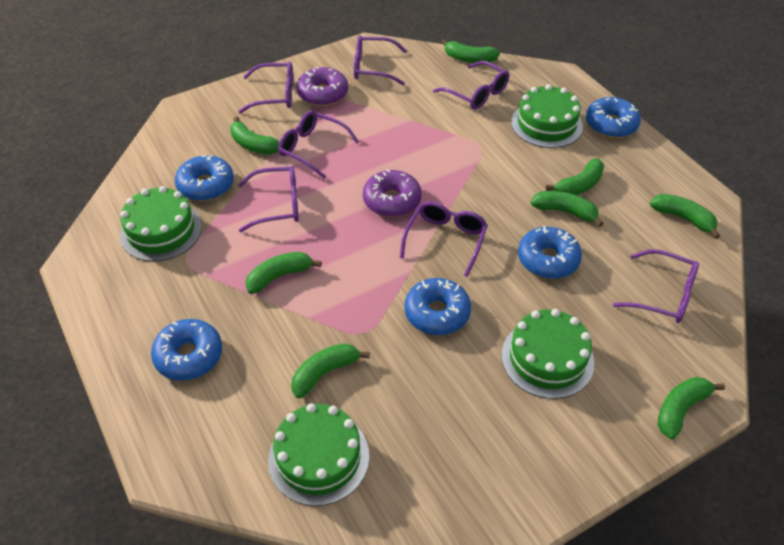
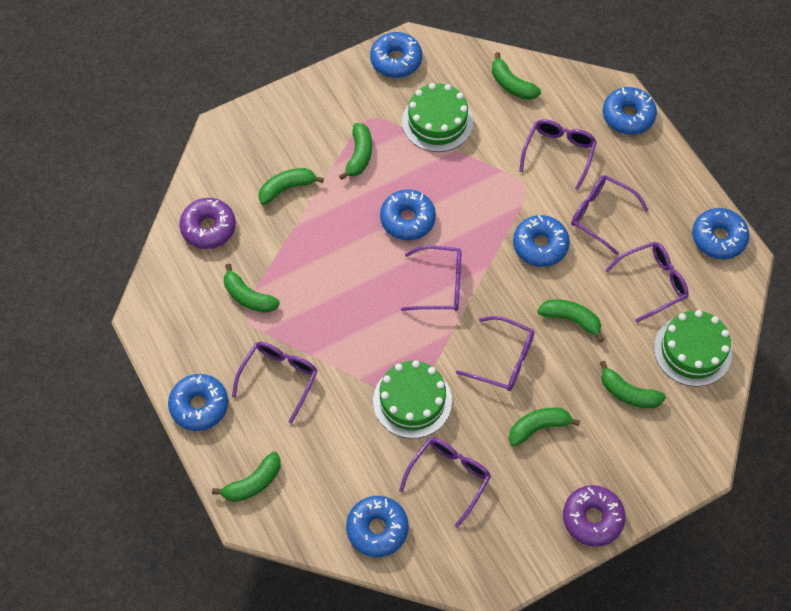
blue donut: [151,319,222,381] [175,154,234,201] [405,278,471,335] [518,226,582,279] [586,97,641,138] = 5 -> [168,374,228,431] [346,496,408,557] [370,32,422,78] [380,189,436,240] [513,215,570,267] [603,87,657,135] [692,208,749,259] = 7
green cake: [120,186,202,262] [268,403,369,506] [501,309,594,399] [511,84,583,148] = 4 -> [373,360,452,438] [402,83,473,152] [654,310,732,387] = 3

